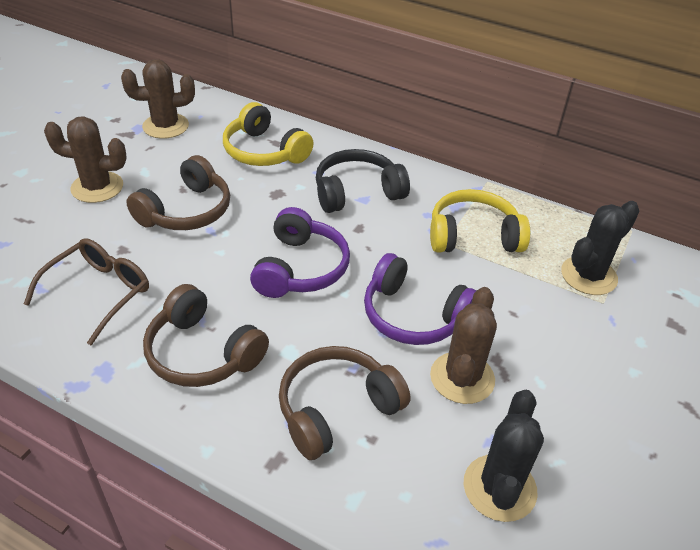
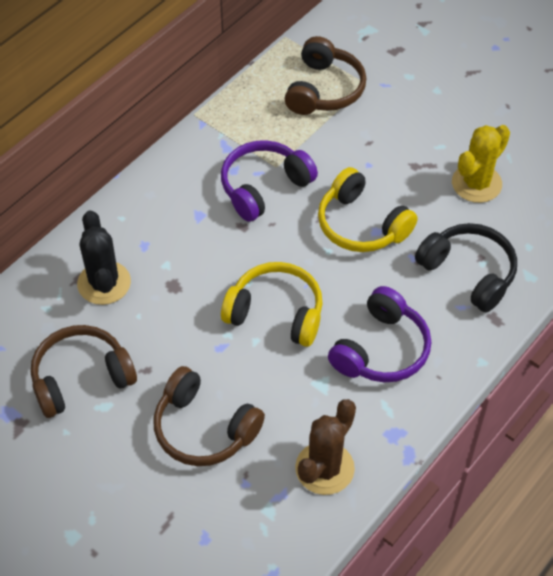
black cactus: [463,390,544,522] [561,201,639,295] = 2 -> [77,210,131,305] = 1
brown cactus: [44,116,127,203] [121,59,195,139] [430,287,497,404] = 3 -> [295,399,356,495] = 1
brown glasses: [24,238,149,345] = 1 -> none = 0
yellow cactus: none = 0 -> [452,125,510,203] = 1

